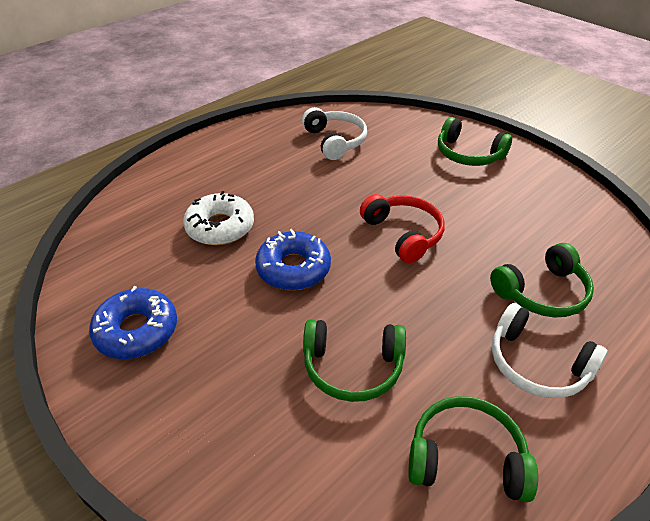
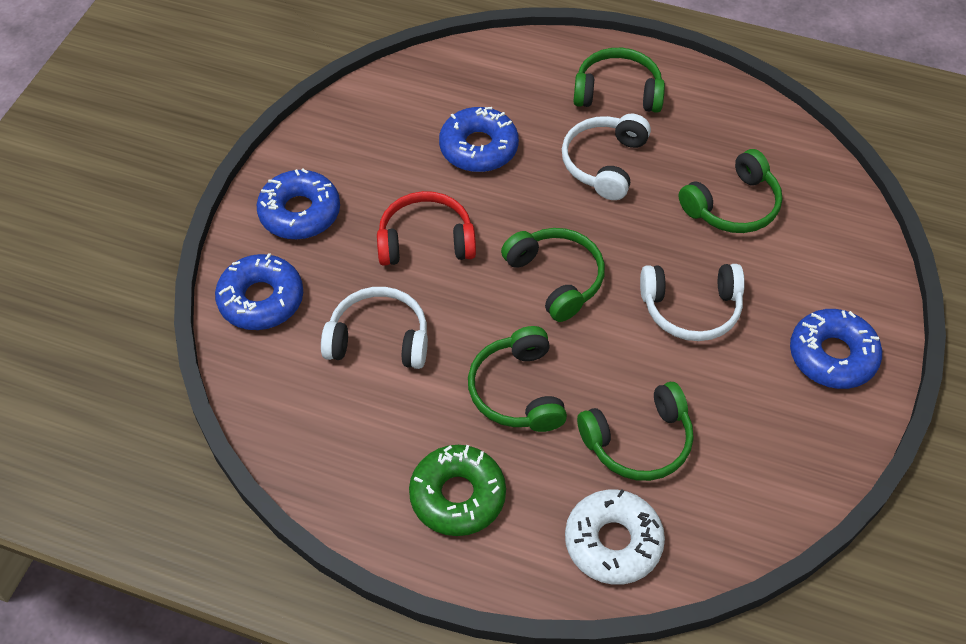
blue donut: [89,286,177,359] [255,229,331,290] = 2 -> [215,253,303,330] [257,168,340,239] [439,107,519,172] [790,309,882,389] = 4
green donut: none = 0 -> [409,445,506,536] = 1
green headphones: [303,319,406,402] [408,396,538,502] [438,117,512,166] [490,243,594,317] = 4 -> [468,326,567,432] [501,228,605,322] [573,48,665,113] [577,382,693,481] [679,149,782,233] = 5
white headphones: [302,107,367,160] [492,303,608,398] = 2 -> [321,287,428,369] [562,114,651,200] [640,264,745,341] = 3

